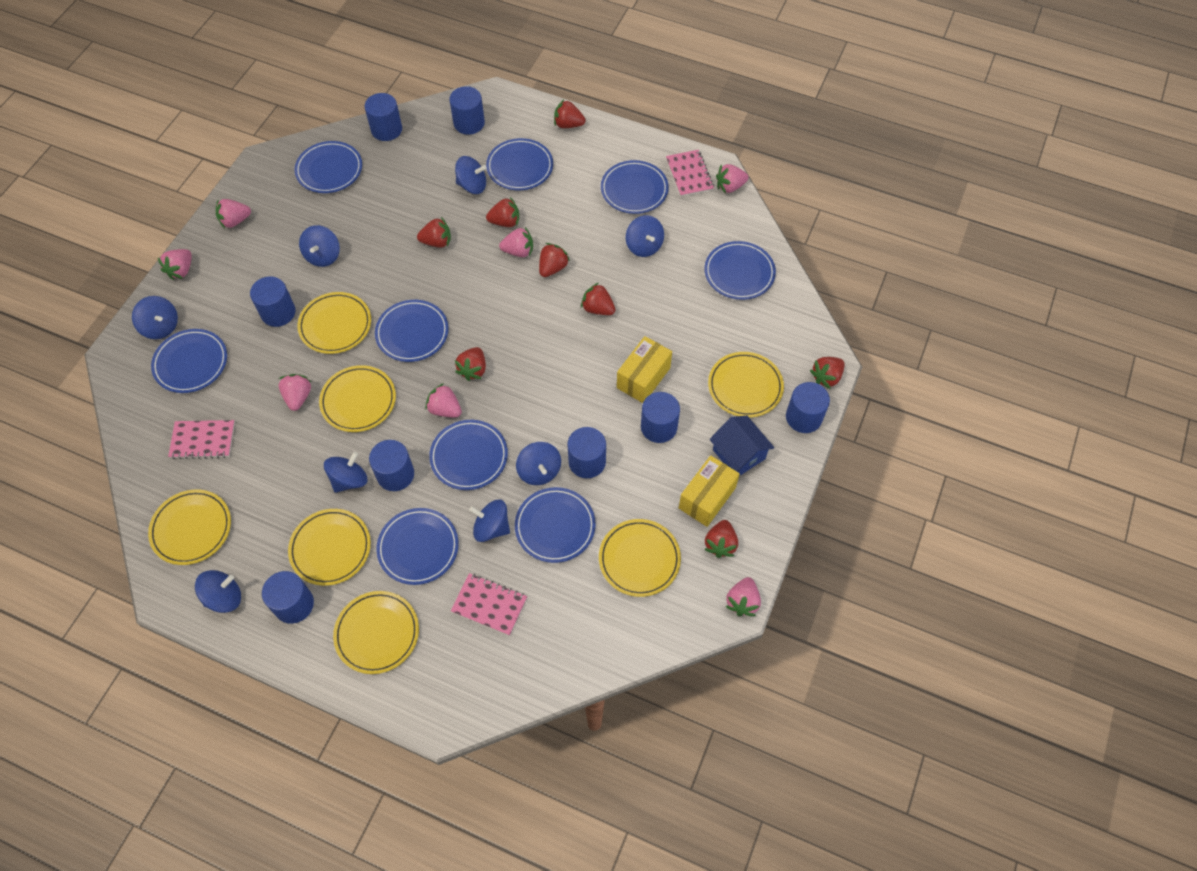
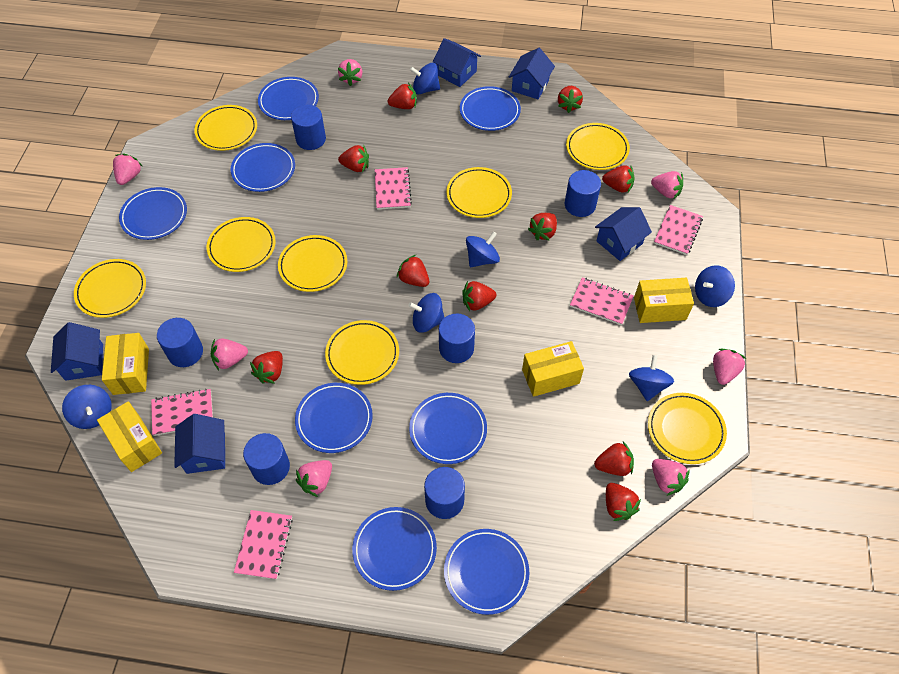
blue cylinder: [250,276,295,327] [262,571,314,624] [364,93,402,141] [369,440,414,491] [449,86,485,135] [567,427,606,478] [641,392,680,443] [786,382,830,433] = 8 -> [157,318,203,367] [243,433,290,485] [291,105,326,150] [424,467,465,519] [439,313,475,363] [565,170,601,217] = 6
blue house: [710,416,774,476] = 1 -> [51,322,103,381] [174,414,225,474] [433,38,481,87] [509,48,555,99] [595,207,652,261] = 5
blue plate: [151,329,227,393] [294,141,362,193] [375,300,449,362] [376,508,459,585] [429,420,508,490] [486,138,553,190] [515,487,596,563] [601,160,669,214] [704,241,776,300] = 9 -> [119,187,187,240] [230,143,295,192] [258,77,319,120] [295,383,373,453] [352,507,437,591] [409,393,487,464] [444,529,529,615] [460,86,521,131] = 8
blue spinning top: [132,296,178,339] [195,570,241,613] [299,225,340,267] [324,451,367,493] [455,156,487,194] [469,500,510,542] [516,442,561,485] [626,215,664,257] = 8 -> [62,385,112,429] [408,293,445,333] [410,63,440,95] [466,231,500,267] [629,355,674,401] [695,265,735,307] = 6
pink notebook: [168,420,235,459] [451,573,527,636] [666,150,714,197] = 3 -> [151,389,213,436] [234,510,293,580] [375,167,412,210] [570,277,634,325] [654,205,703,255] = 5
red strawberry: [417,217,451,248] [455,347,486,381] [486,197,519,227] [539,243,570,277] [554,99,586,128] [581,283,615,315] [704,520,738,558] [810,357,845,389] = 8 -> [250,351,283,384] [338,145,369,172] [388,83,417,109] [397,255,429,287] [462,281,496,311] [528,213,557,241] [558,86,583,113] [594,442,634,476] [602,165,635,193] [606,483,641,521] = 10
yellow box: [617,336,672,403] [679,455,740,527] = 2 -> [97,401,162,472] [102,333,149,395] [522,341,584,397] [634,278,694,323] = 4
yellow plate: [148,490,231,565] [288,509,371,586] [297,292,371,354] [319,365,396,432] [333,591,419,674] [599,519,681,597] [708,352,784,418] = 7 -> [74,259,146,318] [194,105,257,151] [207,217,276,272] [278,235,347,292] [325,320,399,385] [447,167,512,218] [566,123,630,170] [648,393,727,464] = 8

